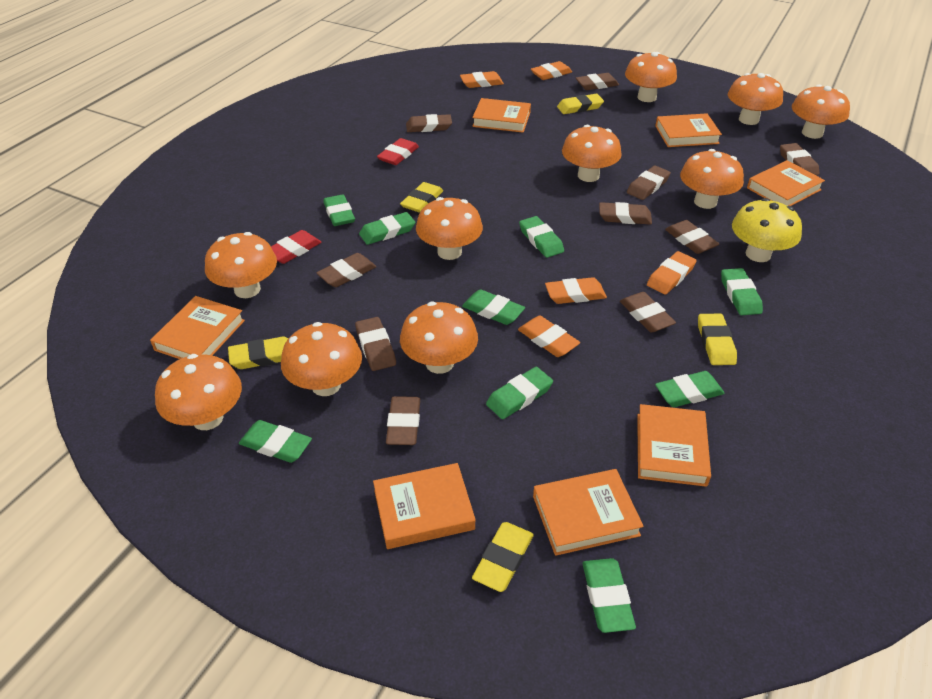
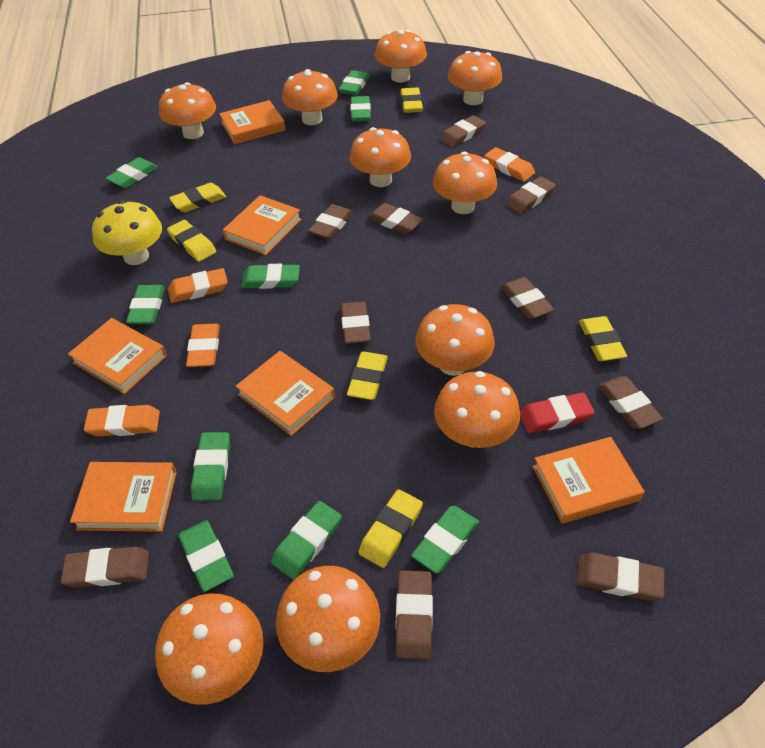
orange book: [150,296,245,359] [373,463,475,549] [472,98,531,133] [533,469,644,556] [637,404,711,487] [655,113,722,147] [747,160,825,206] = 7 -> [68,318,167,394] [70,462,177,532] [219,100,286,144] [223,195,301,255] [236,351,335,436] [533,437,645,524] = 6
orange eraser: [460,71,504,88] [518,316,580,357] [531,61,572,80] [545,277,607,304] [647,251,697,295] = 5 -> [84,405,160,437] [168,268,228,303] [186,324,220,367] [484,147,535,182] = 4
red eraser: [271,230,322,264] [377,138,419,165] = 2 -> [520,393,595,433] = 1
yellow eraser: [228,337,288,369] [400,182,443,213] [472,522,534,592] [557,94,604,114] [698,314,737,365] = 5 -> [167,220,216,262] [169,183,226,212] [347,351,388,400] [358,489,423,568] [400,87,423,113] [579,316,627,361] = 6

